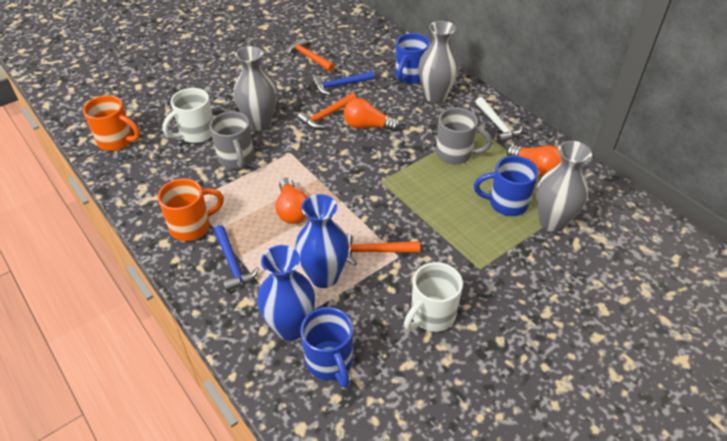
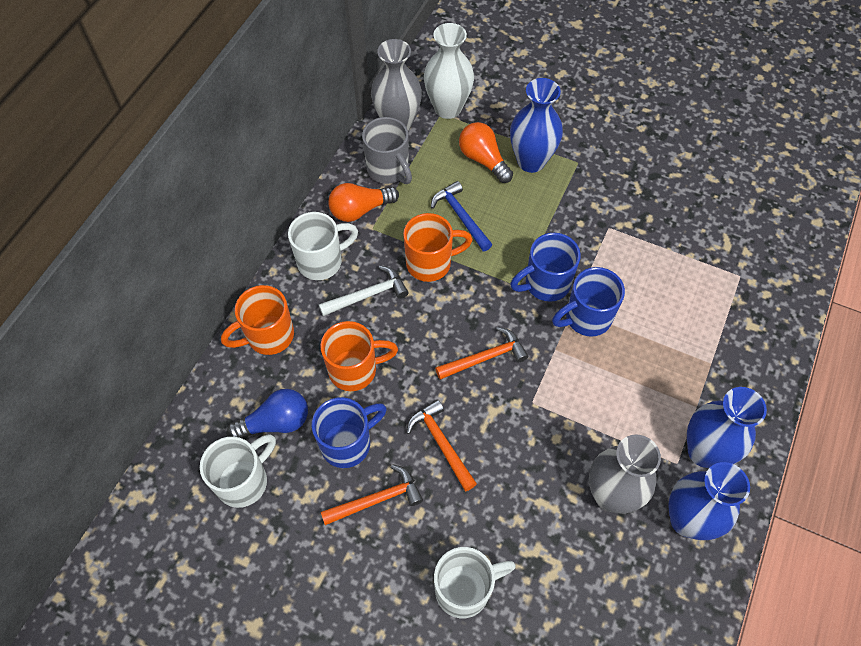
blue hammer: [214,225,259,292] [312,71,374,95] = 2 -> [431,181,492,251] = 1
blue light bulb: none = 0 -> [227,389,308,438] = 1
blue vase: [257,245,315,341] [295,194,349,288] = 2 -> [510,78,563,173] [668,462,750,540] [687,387,767,468] = 3
grey mug: [210,111,254,169] [436,108,492,165] = 2 -> [362,117,412,184] = 1
grey vase: [233,46,276,131] [418,21,459,103] [536,141,592,232] = 3 -> [371,39,422,131] [589,435,661,513] = 2
orange light bulb: [275,178,308,224] [344,98,400,131] [506,145,562,177] = 3 -> [328,183,399,222] [459,122,513,183] = 2
orange mug: [83,95,140,151] [157,178,224,241] = 2 -> [221,285,294,355] [321,321,398,391] [403,213,473,282] = 3
white mug: [162,88,213,143] [404,262,463,332] = 2 -> [200,434,276,508] [288,212,358,280] [434,547,516,618] = 3
white vase: none = 0 -> [424,23,474,119] = 1

